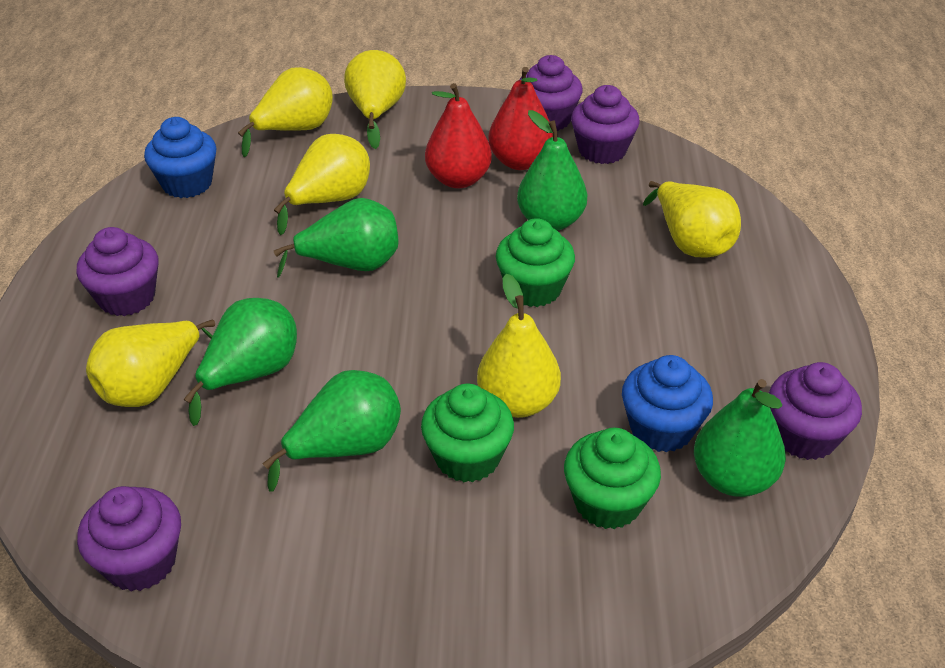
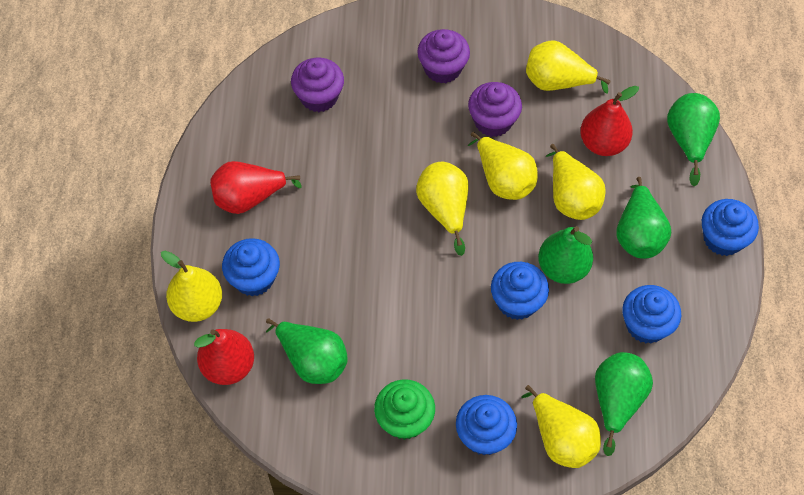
blue cupcake: [144,117,217,198] [622,355,713,453] = 2 -> [222,238,280,296] [456,395,517,455] [491,262,549,320] [622,285,681,343] [702,199,759,256] = 5
green cupcake: [421,384,514,482] [496,218,575,307] [564,428,661,529] = 3 -> [374,379,435,440] = 1
purple cupcake: [76,227,159,316] [77,486,181,591] [520,55,583,131] [571,85,640,164] [769,362,862,460] = 5 -> [291,58,344,112] [417,29,470,84] [468,82,522,137] = 3
red pear: [425,83,492,188] [488,67,553,170] = 2 -> [194,329,254,385] [210,161,302,214] [580,86,639,156] = 3

